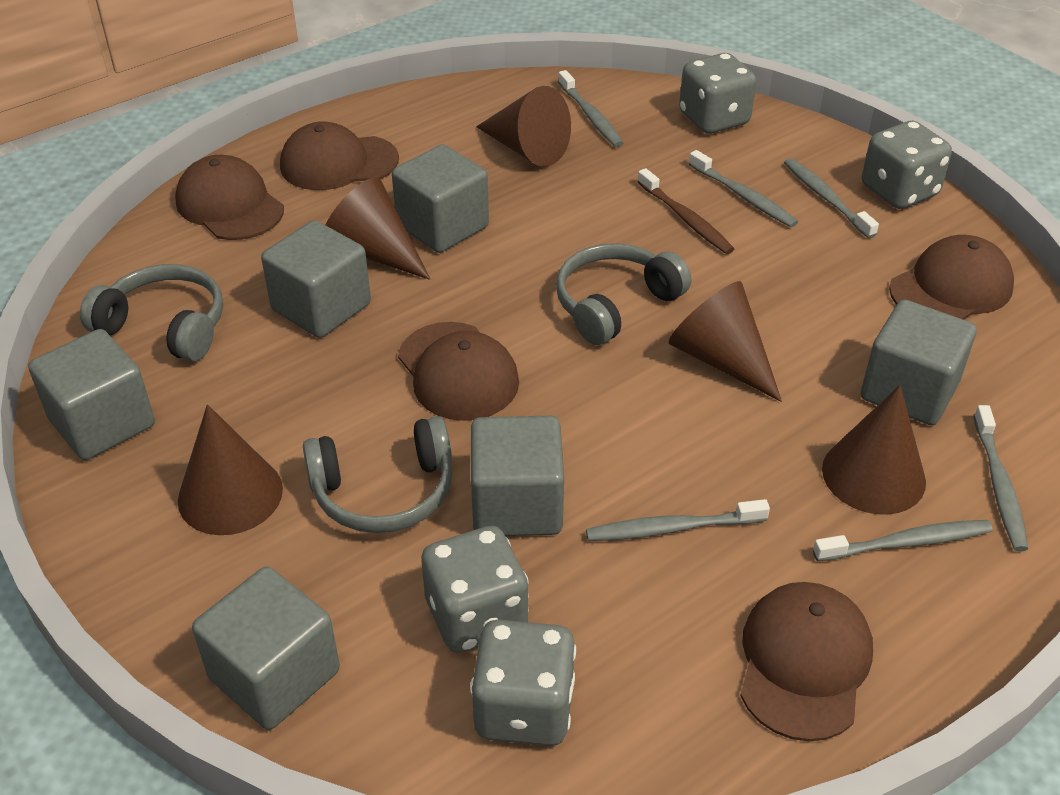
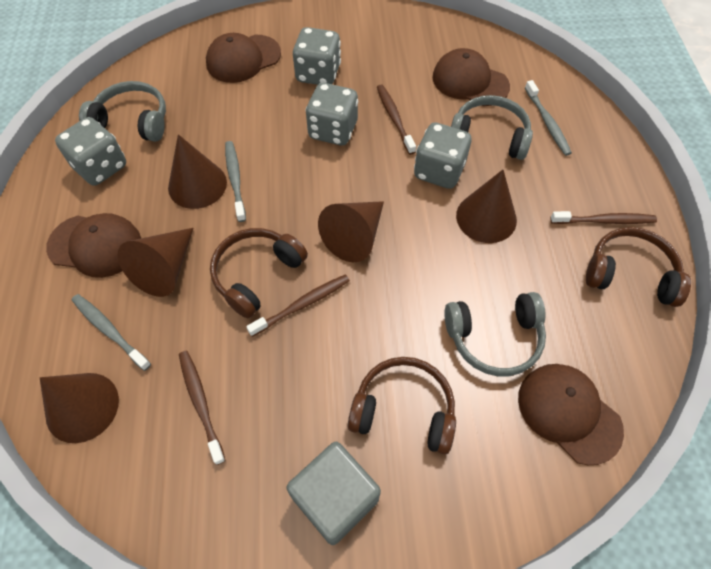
brown cap: [175,155,284,240] [280,122,399,190] [398,322,519,421] [740,582,873,742] [889,235,1014,320] = 5 -> [46,213,141,278] [206,33,281,83] [433,48,510,106] [518,364,624,465] = 4
brown headphones: none = 0 -> [210,228,308,318] [348,357,456,455] [586,227,691,307] = 3
brown toothbrush: [638,168,734,254] = 1 -> [179,351,226,465] [246,274,350,337] [377,85,416,155] [550,211,657,224] = 4
grey cube: [28,329,155,460] [192,567,340,730] [261,220,371,338] [392,144,489,253] [471,416,564,536] [861,300,977,425] = 6 -> [287,442,381,545] = 1
grey toothbrush: [558,70,623,147] [586,499,770,541] [689,150,798,227] [784,158,879,238] [813,520,993,561] [973,405,1028,551] = 6 -> [72,294,151,371] [225,141,246,222] [525,80,572,156] = 3

